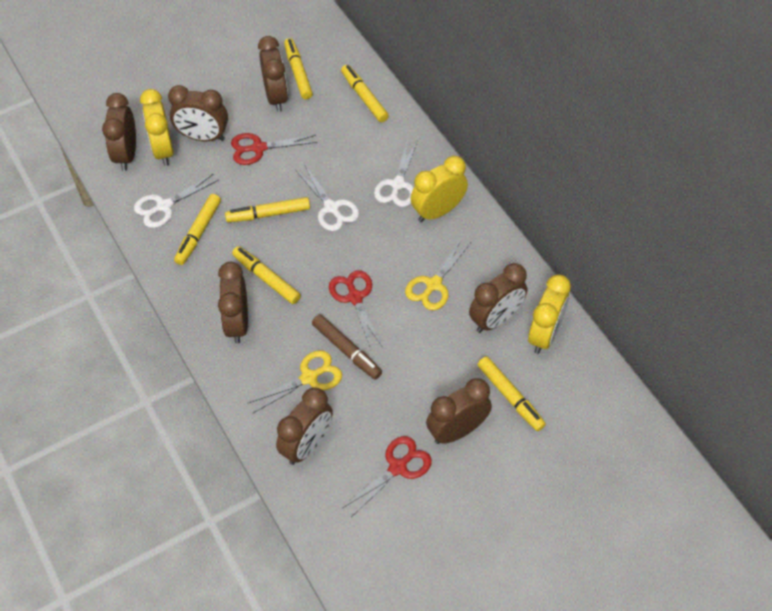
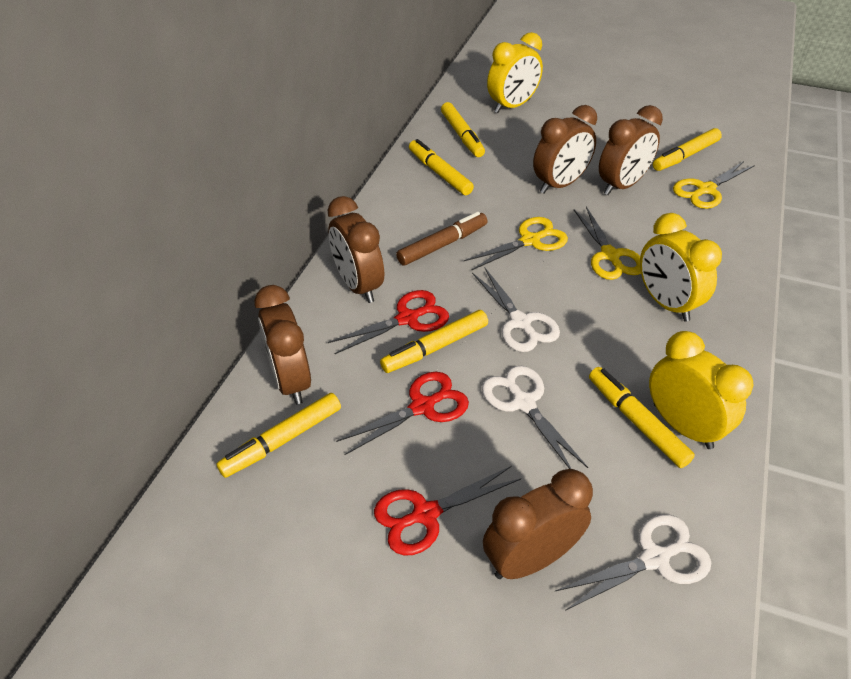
brown clock: [102,93,136,171] [168,85,228,141] [218,262,248,343] [258,36,288,112] [276,387,333,465] [426,378,492,444] [469,263,528,333] = 7 -> [254,285,311,404] [328,196,384,303] [483,469,593,579] [533,105,597,194] [599,105,663,195] = 5
yellow scissors: [248,350,342,413] [405,238,470,310] = 2 -> [464,217,568,271] [574,206,641,280] [673,161,755,209] = 3

